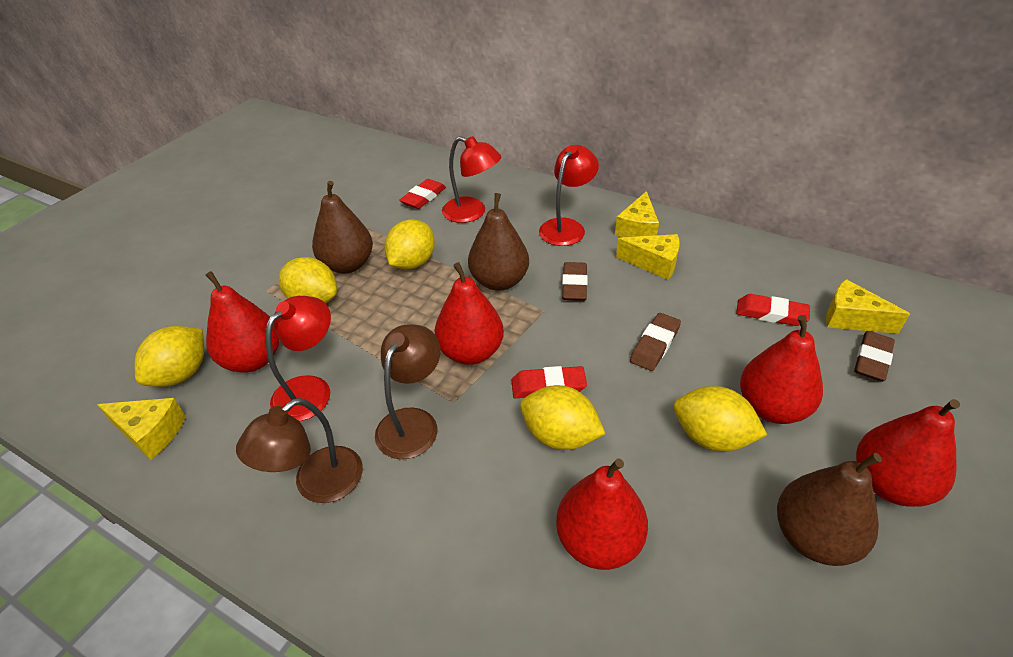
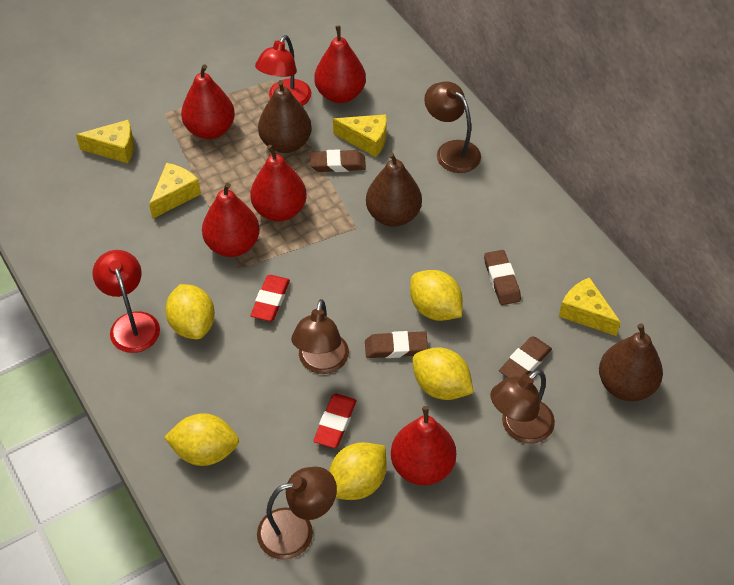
brown eraser: [562,262,588,301] [630,313,681,371] [854,331,895,382] = 3 -> [310,149,366,172] [365,331,428,358] [484,250,521,305] [499,336,552,378] = 4
brown lamp: [236,398,363,503] [375,324,441,459] = 2 -> [257,467,337,560] [291,299,349,374] [424,81,481,173] [490,369,555,444] = 4
red eraser: [399,179,446,209] [511,366,587,398] [736,294,810,326] = 3 -> [250,275,290,321] [313,394,356,448] = 2
red lamp: [266,296,331,422] [442,136,501,223] [539,145,599,246] = 3 -> [92,250,160,353] [255,35,311,106] = 2

